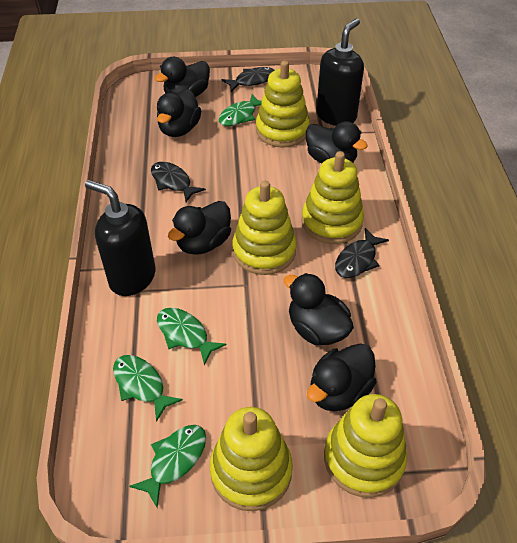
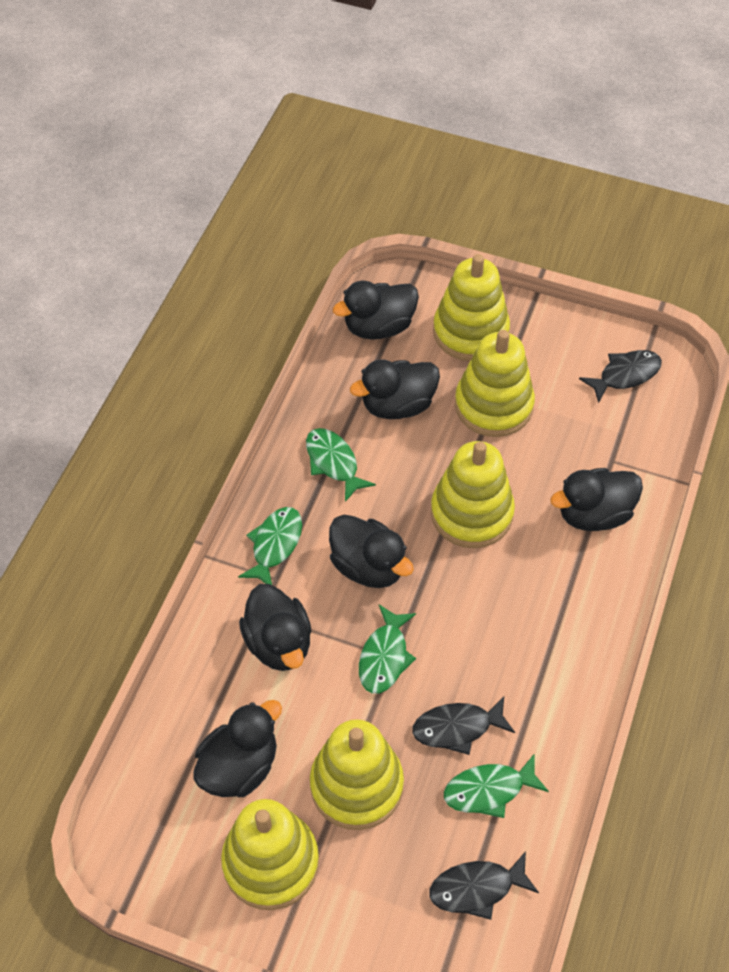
black soap dispenser: [85,180,156,296] [316,18,364,126] = 2 -> none = 0

